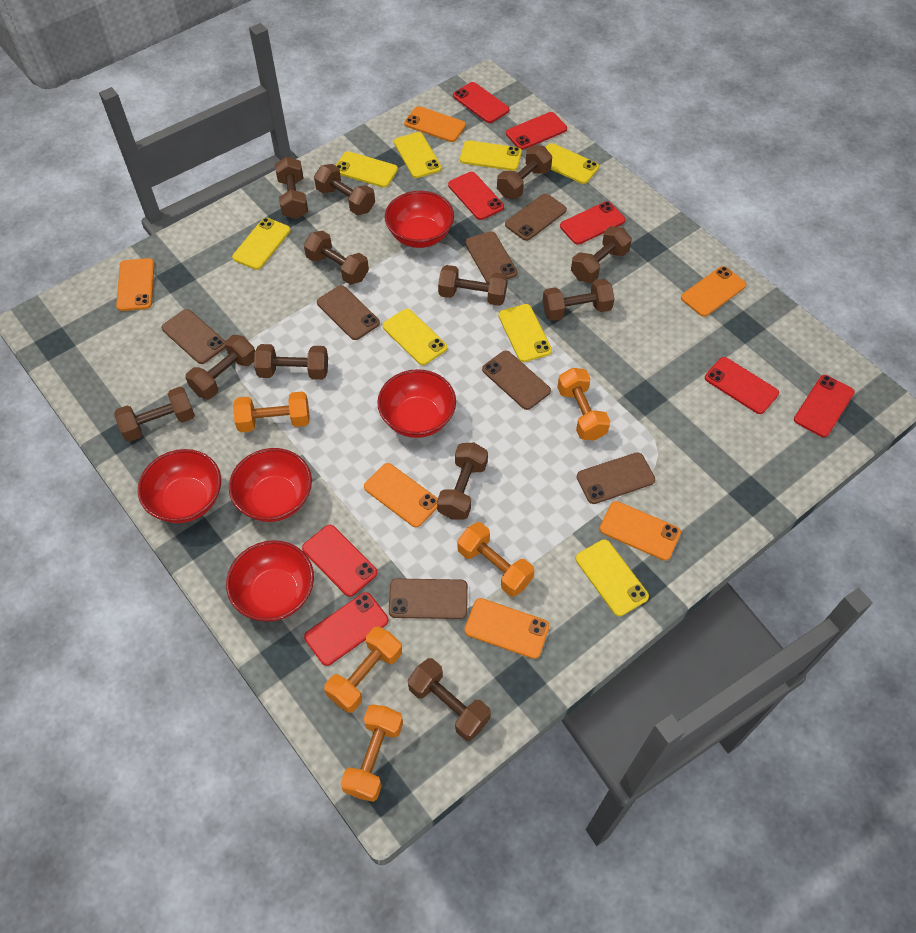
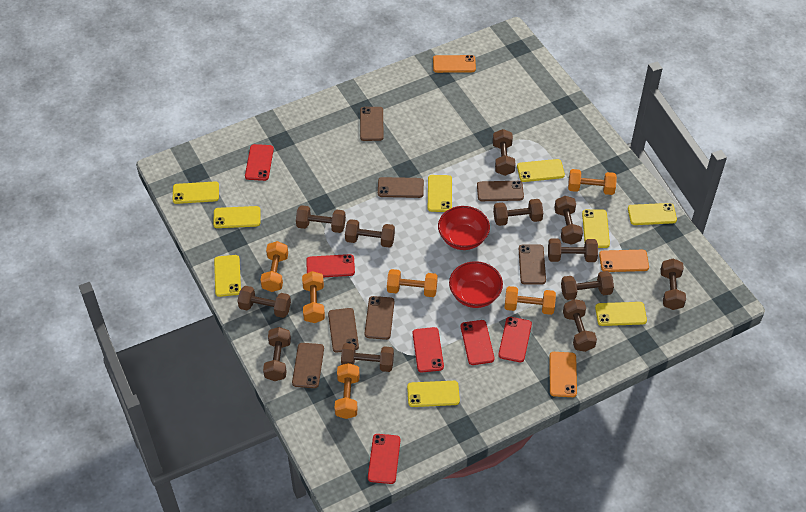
orange dumbbell: [233,391,310,432] [324,626,402,713] [340,704,403,802] [457,522,535,596] [557,368,611,441] = 5 -> [260,241,288,292] [302,271,325,323] [335,363,360,419] [387,269,438,297] [505,286,556,315] [568,169,617,195] = 6
orange phone: [116,258,154,311] [364,463,438,527] [404,106,466,142] [464,598,550,659] [600,501,681,561] [681,266,746,317] = 6 -> [433,55,476,73] [549,352,577,397] [599,250,649,272] = 3
red bowl: [138,449,221,523] [226,540,314,621] [229,448,312,522] [377,369,456,438] [385,191,454,248] = 5 -> [438,206,490,250] [449,261,503,308] = 2
red phone: [302,525,377,597] [304,592,388,666] [448,172,504,220] [453,82,509,123] [506,112,567,150] [560,201,625,245] [705,357,779,414] [794,375,855,437] = 8 -> [245,144,274,181] [306,254,355,277] [368,434,401,484] [413,327,444,372] [461,320,495,365] [498,317,532,362] = 6
yellow phone: [232,218,290,270] [336,151,398,188] [383,309,447,365] [394,132,442,178] [460,140,522,171] [498,304,552,362] [545,143,599,184] [576,539,649,616] = 8 -> [173,182,219,204] [213,206,261,228] [214,255,241,297] [407,381,460,407] [428,175,452,212] [517,159,565,182] [582,209,610,248] [595,302,647,326] [628,203,677,225] = 9

